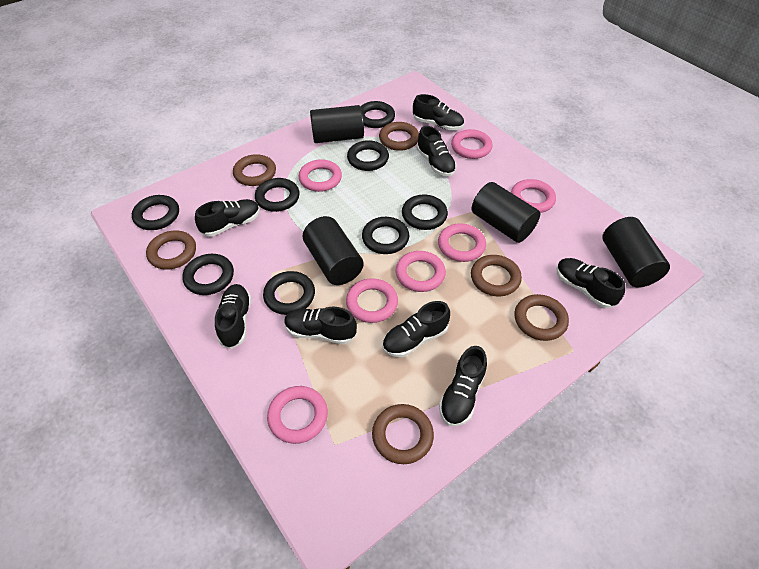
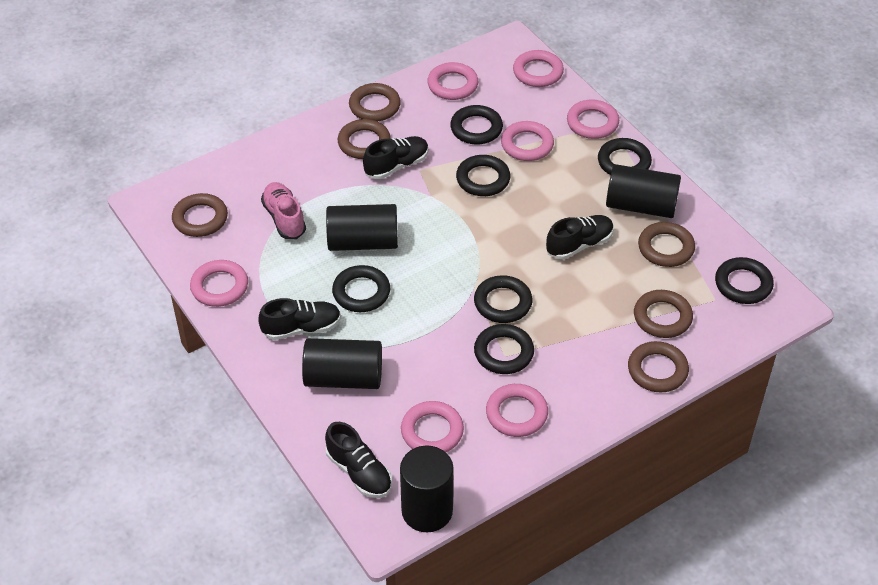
black ring: [132,195,179,230] [182,254,234,295] [255,178,300,212] [263,271,315,315] [347,140,389,171] [361,101,395,128] [362,217,409,254] [402,194,448,230] = 8 -> [332,265,390,312] [450,105,503,145] [456,155,510,196] [474,275,532,323] [474,324,534,374] [598,138,652,175] [715,257,774,304] = 7
black shoe: [195,199,260,236] [215,284,251,349] [284,307,357,344] [382,301,450,357] [413,94,464,130] [417,126,456,176] [439,346,487,426] [557,258,625,308] = 8 -> [258,298,341,340] [325,422,392,498] [363,136,429,179] [546,215,614,260] = 4
pink shoe: none = 0 -> [261,182,306,239] = 1

